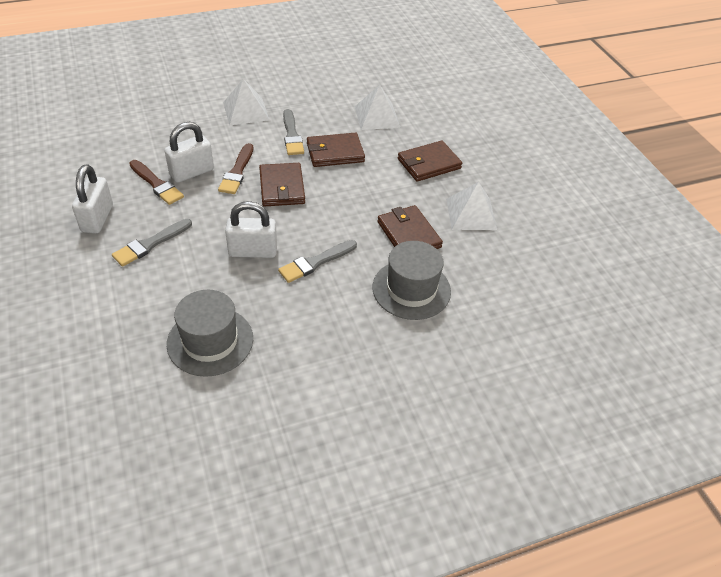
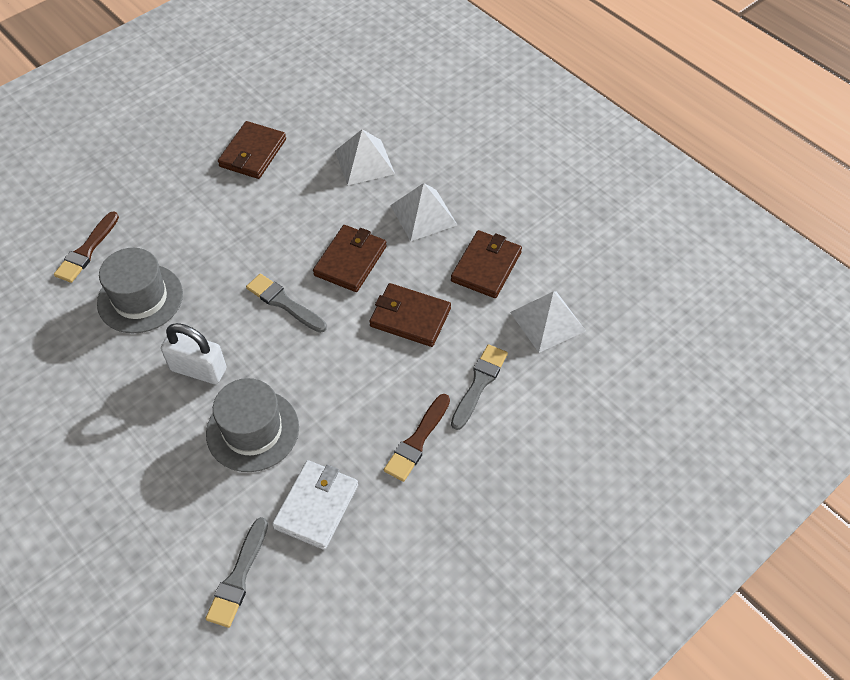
white padlock: [72,164,113,233] [164,122,214,183] [225,201,277,258] = 3 -> [161,323,227,384] = 1
white wallet: none = 0 -> [272,460,358,550] = 1

